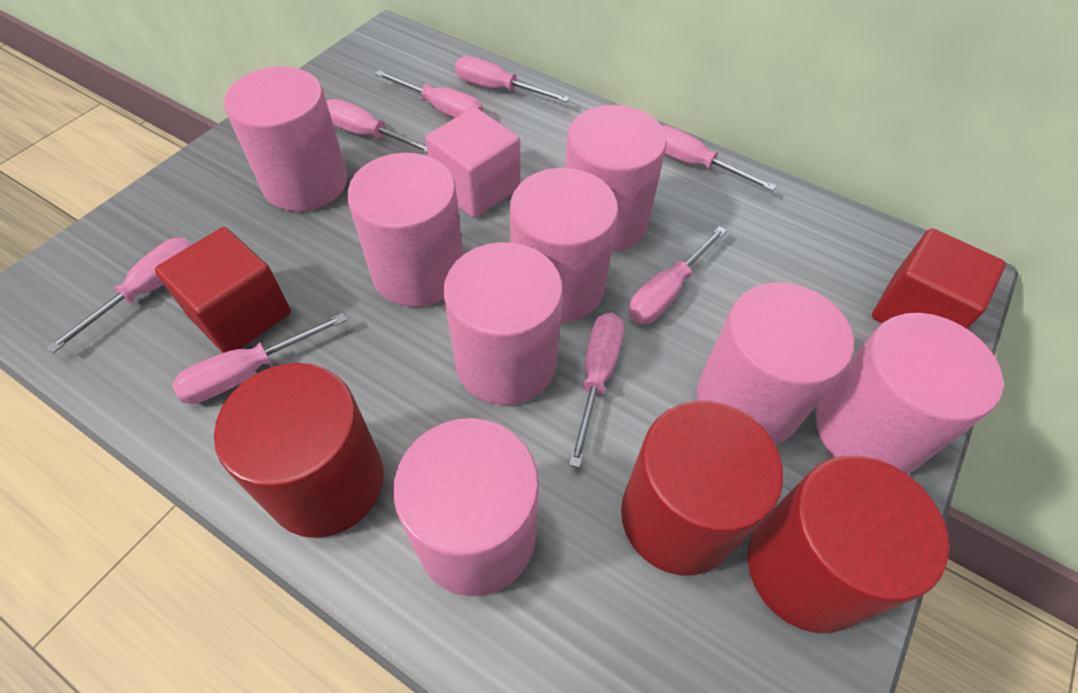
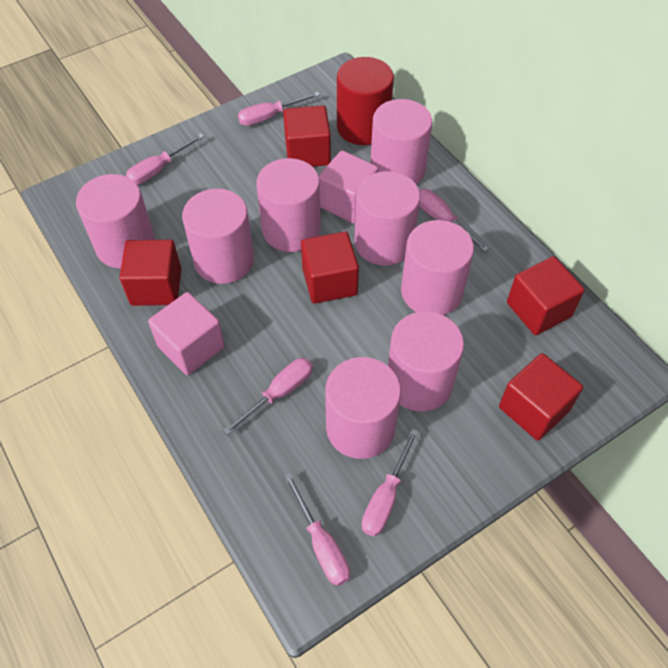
pink cube: [425,107,520,218] = 1 -> [148,292,225,375] [319,151,379,224] = 2
pink screwdriver: [46,238,192,353] [172,313,347,404] [326,99,427,153] [375,70,483,118] [455,56,570,103] [569,313,624,468] [629,226,727,324] [661,125,777,191] = 8 -> [126,134,204,185] [223,358,313,435] [238,92,320,126] [284,473,350,586] [361,429,419,537] [419,189,489,252] = 6
red cube: [155,227,291,353] [872,228,1006,329] = 2 -> [119,240,181,306] [283,105,331,167] [301,231,359,303] [499,353,583,440] [507,256,585,335] = 5
red cylinder: [214,363,384,538] [621,401,783,575] [748,456,949,633] = 3 -> [337,57,394,145] = 1

